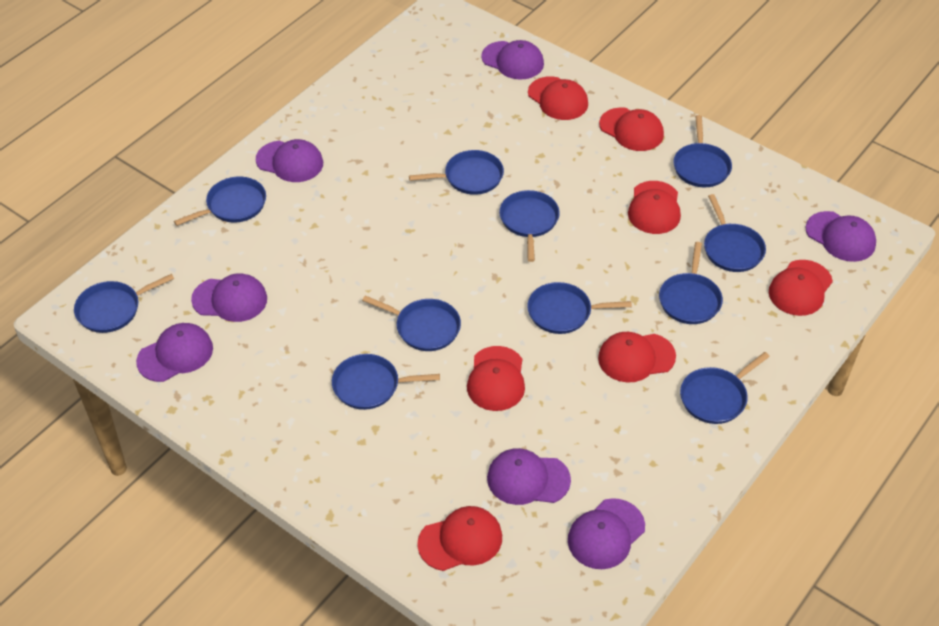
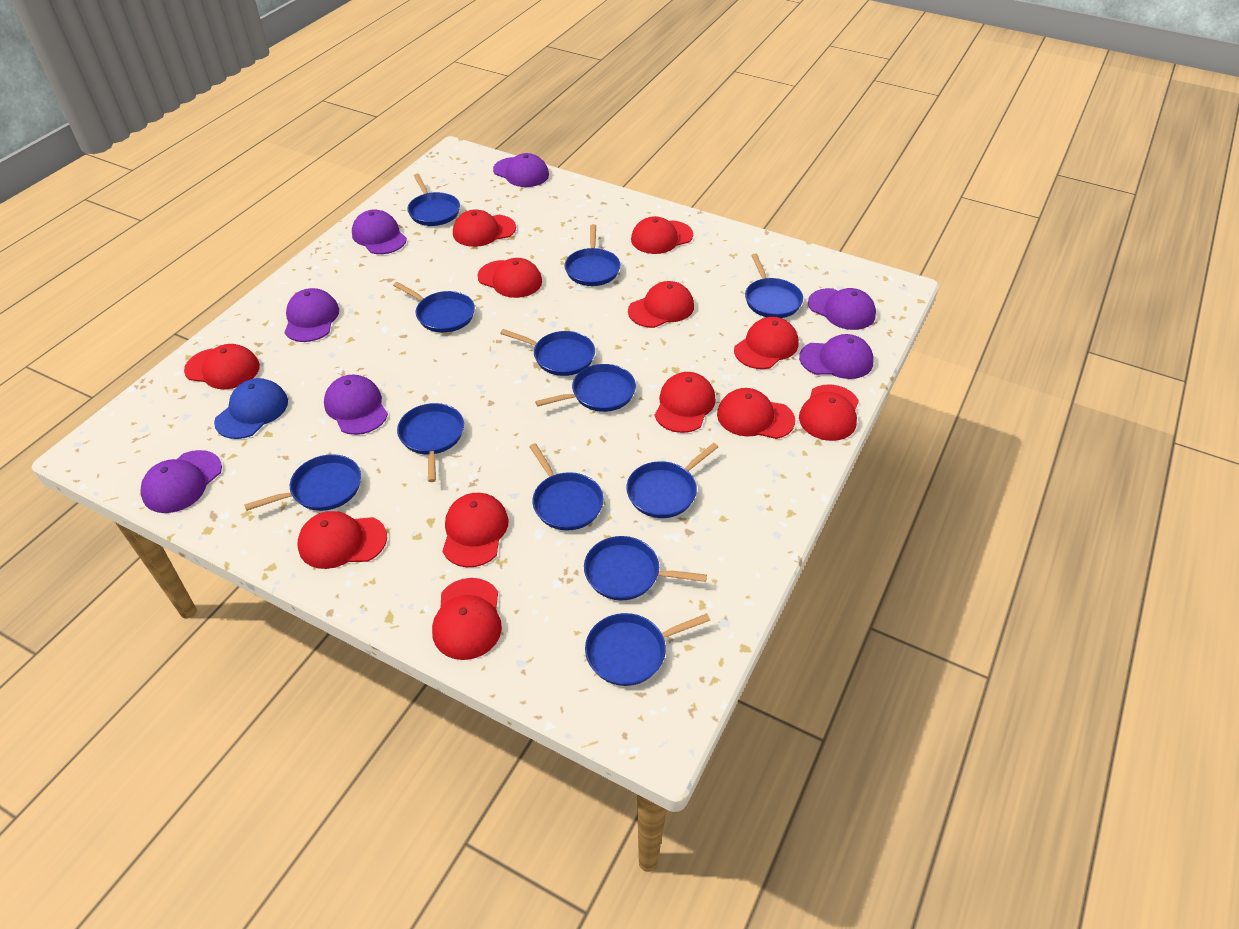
blue cap: none = 0 -> [214,378,288,439] = 1
blue pan: [74,274,174,333] [174,177,266,226] [332,354,440,410] [362,295,461,351] [409,150,504,195] [499,190,560,262] [527,282,632,334] [659,242,723,324] [673,115,732,187] [680,352,770,424] [704,194,766,272] = 11 -> [244,454,361,511] [393,282,475,333] [397,403,464,482] [407,174,460,226] [500,329,595,376] [529,443,604,531] [535,364,636,412] [564,224,620,286] [584,536,707,600] [585,613,710,686] [626,443,718,518] [745,254,803,318] = 12
red cap: [417,506,502,571] [467,346,525,411] [528,76,588,120] [598,332,676,383] [599,107,664,151] [628,181,681,234] [769,260,833,316] = 7 -> [184,344,260,389] [298,511,387,569] [432,578,502,660] [443,493,508,567] [453,209,516,247] [478,258,542,298] [628,281,694,328] [631,216,693,254] [655,372,716,433] [717,388,795,439] [734,317,798,369] [799,385,859,441] = 12

